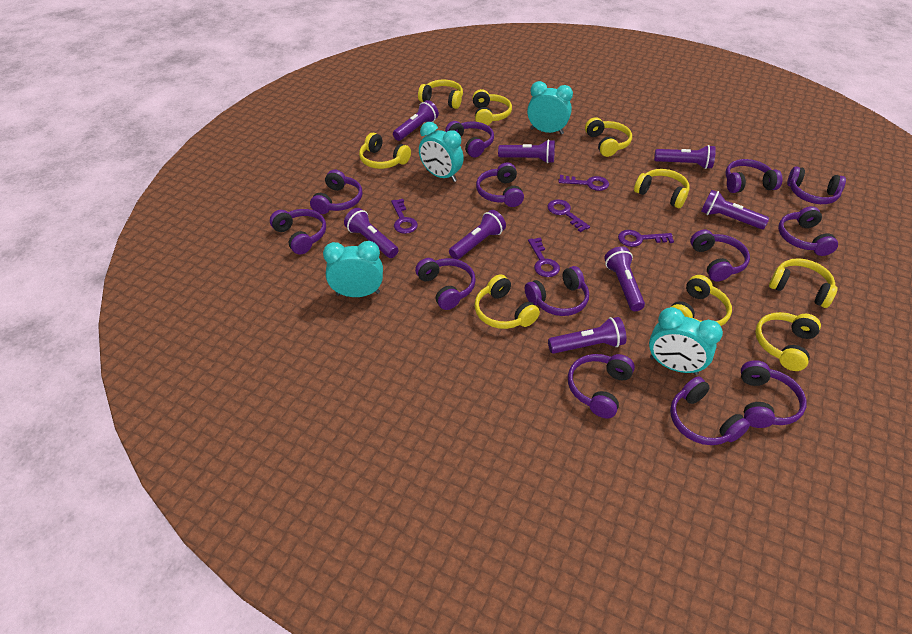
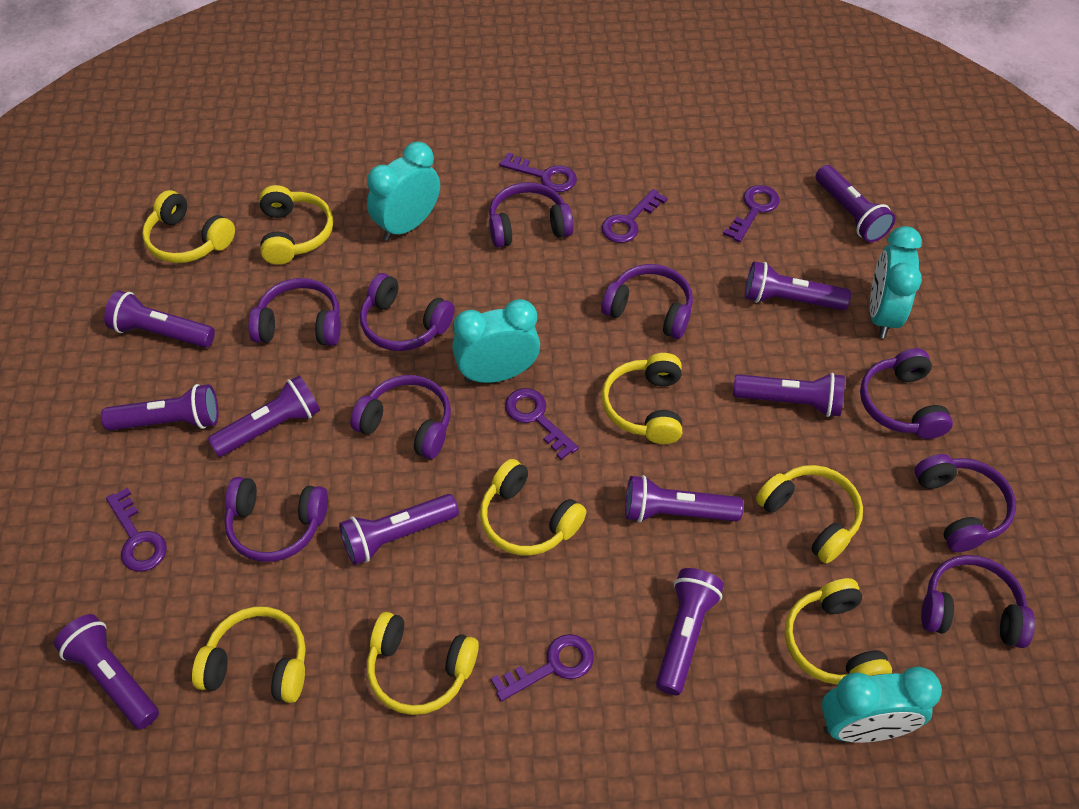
purple flashlight: [344,208,398,258] [393,100,439,141] [449,210,506,260] [498,139,555,163] [548,317,626,354] [604,246,645,311] [654,145,716,169] [701,190,769,229] = 8 -> [54,614,159,729] [101,384,218,431] [104,290,215,348] [208,375,320,457] [339,494,459,565] [625,475,743,523] [656,568,724,695] [733,373,845,417] [745,261,851,310] [816,165,896,242] = 10
purple headphones: [270,209,326,254] [310,170,362,214] [415,258,476,310] [445,121,494,158] [476,162,524,207] [525,266,589,316] [568,354,635,418] [670,377,750,445] [690,229,750,281] [726,159,783,193] [741,360,807,428] [778,206,838,256] [787,166,846,204] = 13 -> [224,477,328,562] [248,278,341,346] [350,375,451,459] [360,273,455,351] [489,182,574,247] [601,264,693,339] [860,348,953,439] [914,454,1016,552] [921,555,1035,648] = 9
purple key: [391,199,418,234] [528,238,560,277] [547,199,590,232] [559,175,609,191] [618,230,674,247] = 5 -> [106,487,167,572] [491,634,594,701] [500,153,577,192] [505,388,579,460] [602,189,667,243] [723,185,780,242] = 6
yellow headphones: [359,133,411,169] [418,80,463,109] [472,89,512,125] [475,274,540,329] [585,117,632,157] [634,169,690,208] [671,275,732,326] [755,312,821,371] [769,258,838,308] = 9 -> [142,190,235,263] [192,606,306,703] [260,185,333,265] [367,612,479,715] [480,459,586,556] [602,353,682,444] [756,465,863,563] [785,578,892,685] = 8

